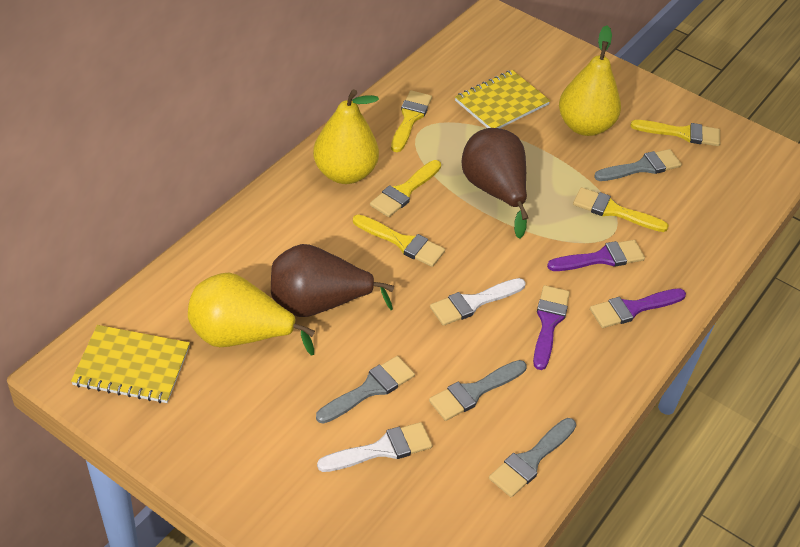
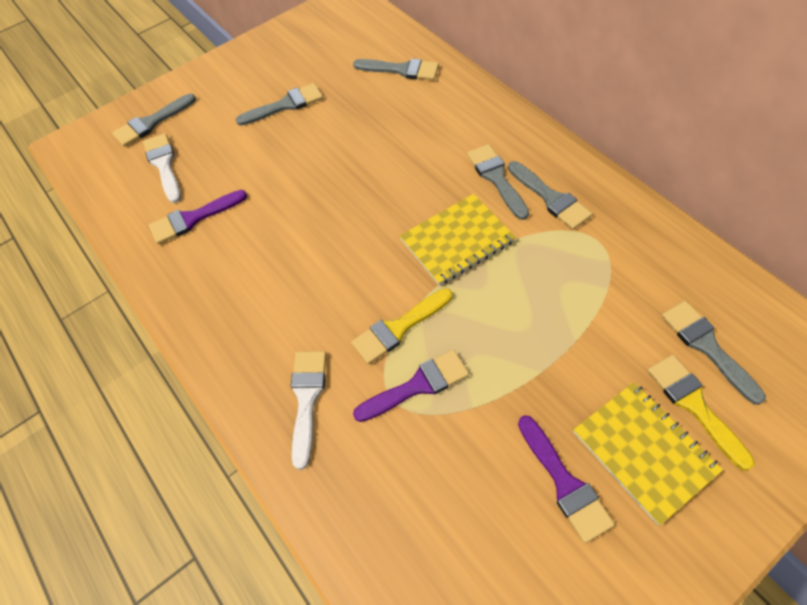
brown pear: [271,244,394,317] [462,128,528,239] = 2 -> none = 0
grey brush: [316,356,415,424] [429,360,527,421] [489,418,576,497] [594,149,682,181] = 4 -> [112,94,196,147] [236,83,323,125] [353,59,439,80] [467,144,529,220] [508,161,592,230] [661,301,766,405] = 6
yellow brush: [353,214,445,267] [370,160,441,217] [391,90,432,152] [573,187,669,232] [631,120,720,146] = 5 -> [351,288,452,364] [647,355,755,471] = 2
yellow pear: [188,273,315,356] [313,89,379,184] [559,26,621,136] = 3 -> none = 0

